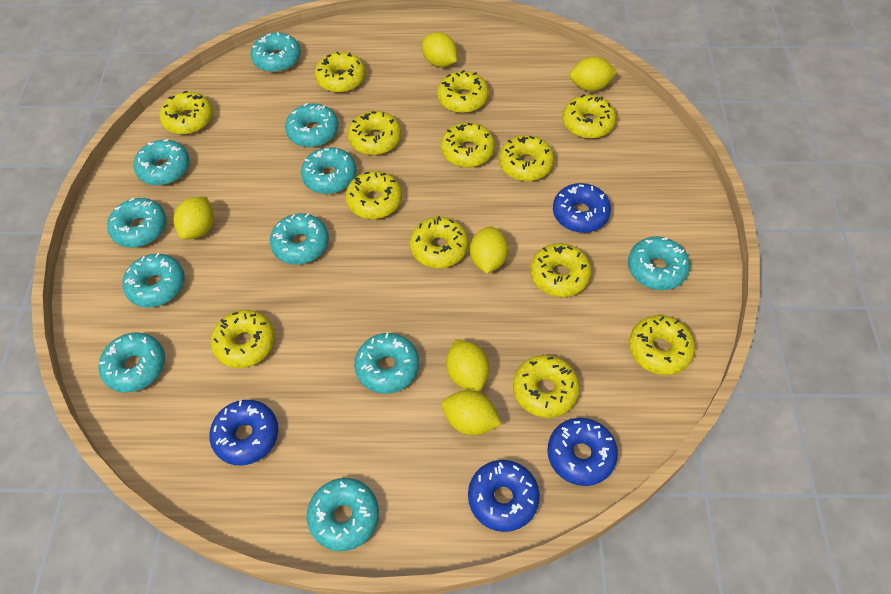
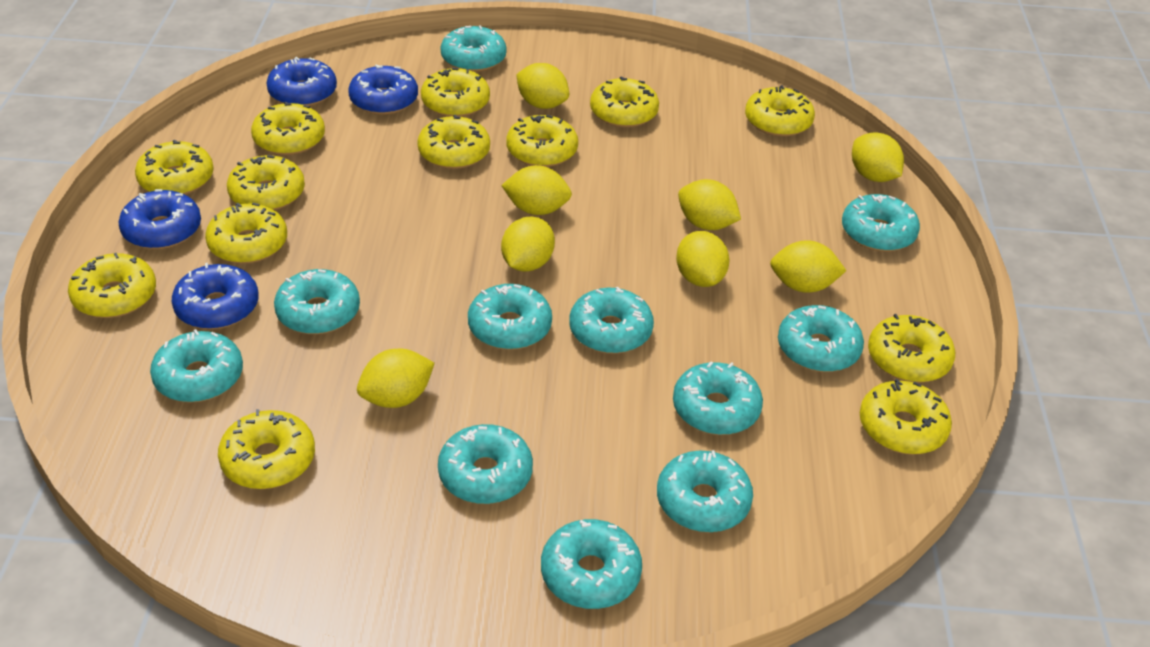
yellow lemon: [173,196,214,240] [422,32,457,67] [442,390,502,436] [446,339,489,392] [470,226,508,274] [569,57,618,91] = 6 -> [357,349,435,408] [501,165,572,215] [501,216,555,272] [516,63,569,109] [676,231,729,287] [678,179,741,230] [770,240,846,293] [852,132,904,182] = 8

